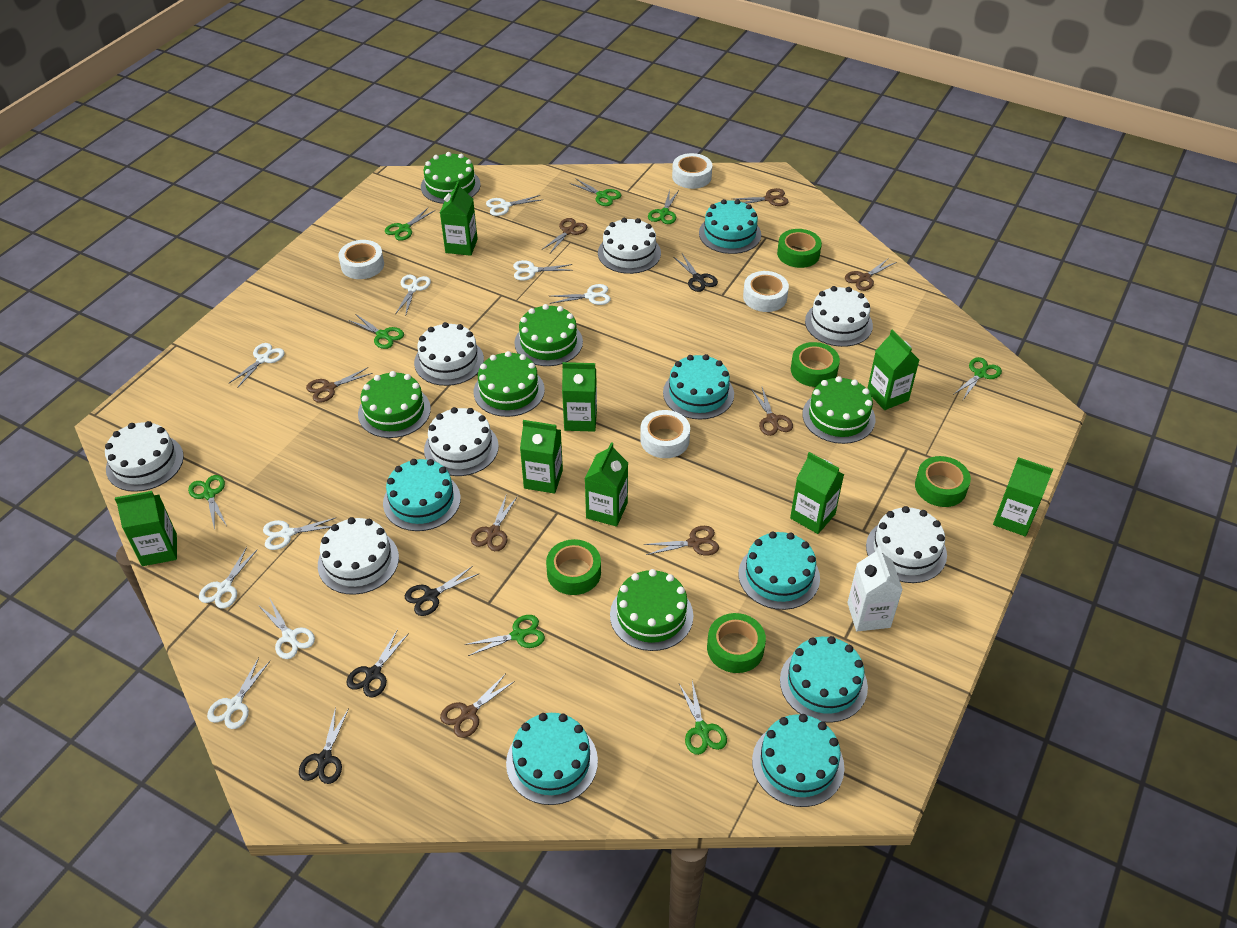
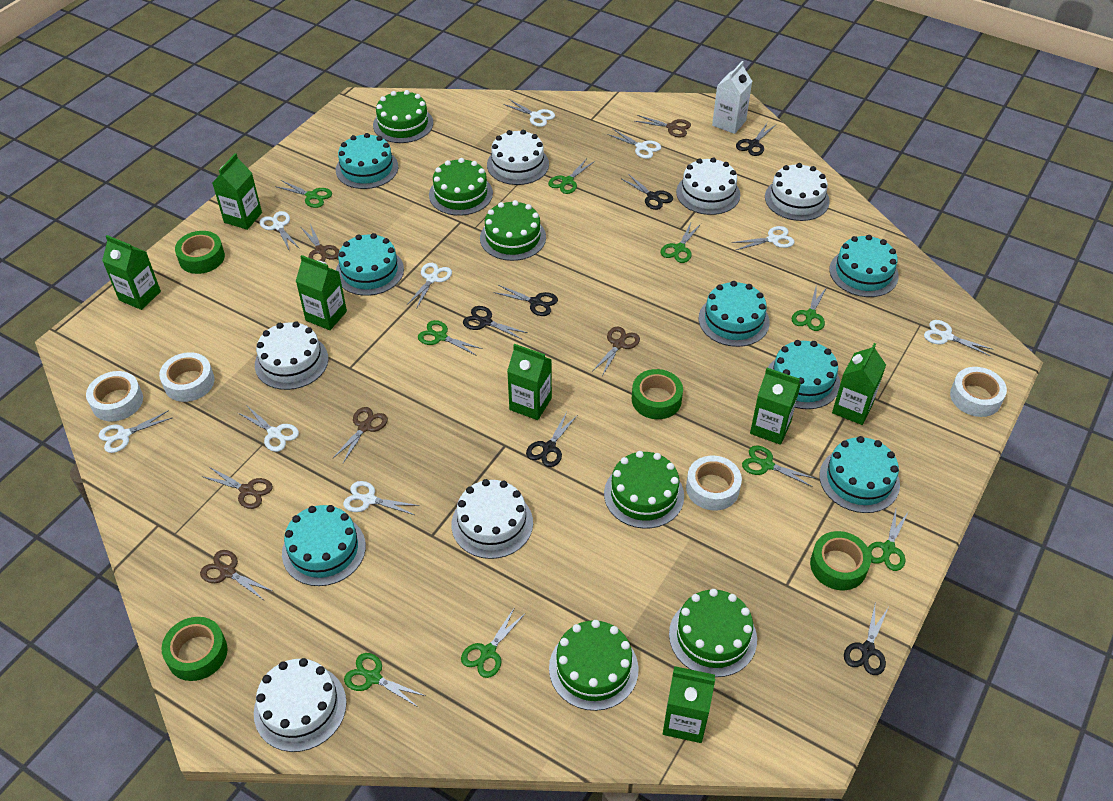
black scissors: [299,707,349,784] [346,629,409,697] [405,566,479,616] [674,254,718,292] = 4 -> [463,306,528,340] [493,285,558,316] [526,412,577,467] [622,174,673,210] [736,122,776,156] [844,605,888,675] = 6
brown scissors: [306,367,373,403] [440,674,515,738] [471,493,518,551] [543,218,587,253] [644,526,719,556] [734,188,789,206] [751,387,793,436] [845,258,896,291] = 8 -> [200,550,273,601] [202,467,273,509] [301,224,339,262] [332,407,388,463] [593,327,640,376] [635,115,691,137] = 6
green carton: [115,491,177,566] [440,181,478,256] [520,420,563,494] [562,362,597,432] [585,442,628,527] [790,452,844,534] [867,329,919,410] [993,457,1053,537] = 8 -> [102,235,161,310] [212,153,262,230] [296,255,347,330] [507,344,552,420] [663,666,715,743] [750,368,801,445] [832,343,886,425] = 7
green scissors: [188,475,227,530] [348,314,404,349] [385,207,434,241] [464,615,545,656] [569,178,621,206] [648,190,679,224] [679,681,727,755] [954,357,1002,400] = 8 -> [275,180,332,208] [344,653,426,707] [418,320,483,356] [461,607,526,678] [548,158,595,194] [661,223,701,263] [742,445,817,487] [792,284,827,331] [868,509,909,571] = 9
green tape: [546,539,601,595] [707,613,766,673] [777,229,822,268] [791,342,840,387] [915,456,971,507] = 5 -> [161,617,227,681] [175,231,225,274] [632,369,683,419] [810,531,871,590] = 4
white cake: [105,421,184,492] [318,517,399,595] [414,322,484,386] [424,407,499,476] [598,218,661,274] [805,286,873,347] [866,506,947,583] = 7 -> [254,658,347,752] [255,321,328,390] [451,479,533,559] [487,130,549,185] [676,157,740,215] [765,163,830,221] = 6

